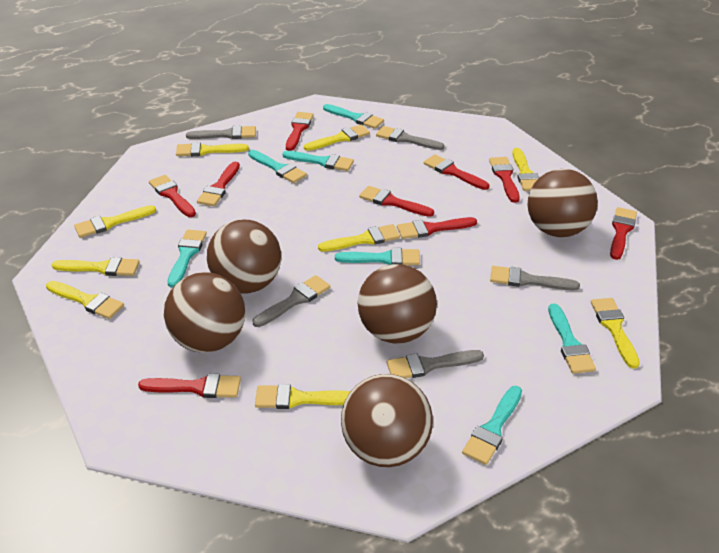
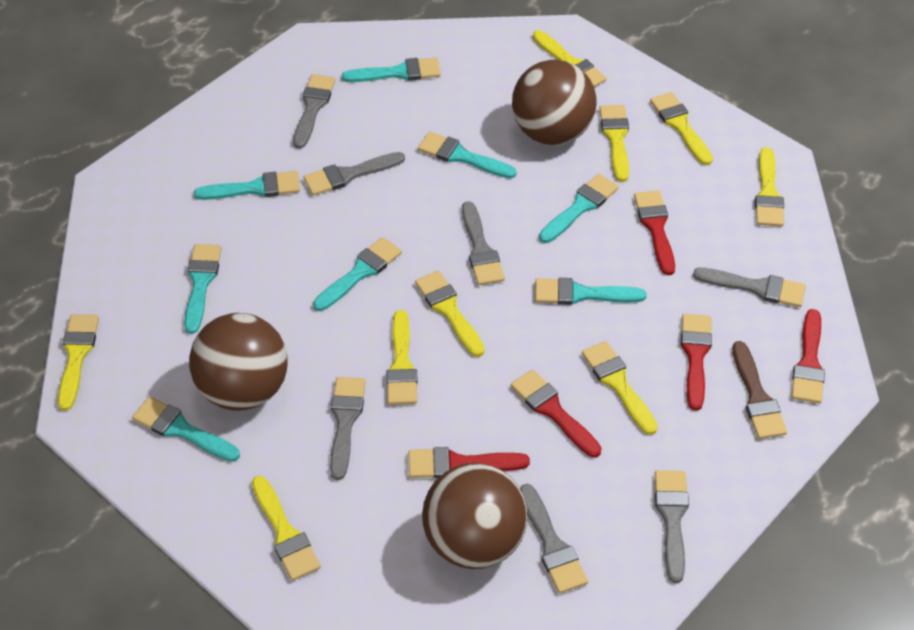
brown ball: [164,272,245,353] [207,220,281,293] [341,374,433,467] [358,264,437,343] [527,169,598,237] = 5 -> [189,313,288,411] [422,463,528,569] [512,60,597,145] = 3
brown brush: none = 0 -> [732,341,787,439] = 1
grey brush: [186,126,256,139] [253,275,330,327] [376,126,445,150] [387,350,484,378] [490,266,580,290] = 5 -> [293,74,335,149] [303,152,405,195] [330,377,366,480] [462,201,505,285] [520,484,588,593] [655,470,689,583] [693,268,806,307] = 7
red brush: [138,374,241,398] [149,175,196,217] [197,162,240,206] [286,112,314,151] [359,186,434,217] [397,217,477,239] [424,154,489,190] [489,157,520,203] [610,207,637,260] = 9 -> [409,447,530,478] [511,370,602,458] [634,190,675,275] [681,314,712,411] [792,309,825,403] = 5
turquoise brush: [167,230,207,288] [248,150,307,183] [282,151,354,171] [323,104,384,129] [335,248,420,265] [462,386,522,465] [548,303,596,374] = 7 -> [132,397,240,462] [184,244,222,334] [194,171,300,200] [313,237,402,311] [342,57,441,82] [418,132,517,179] [535,278,646,305] [539,174,619,243] = 8

